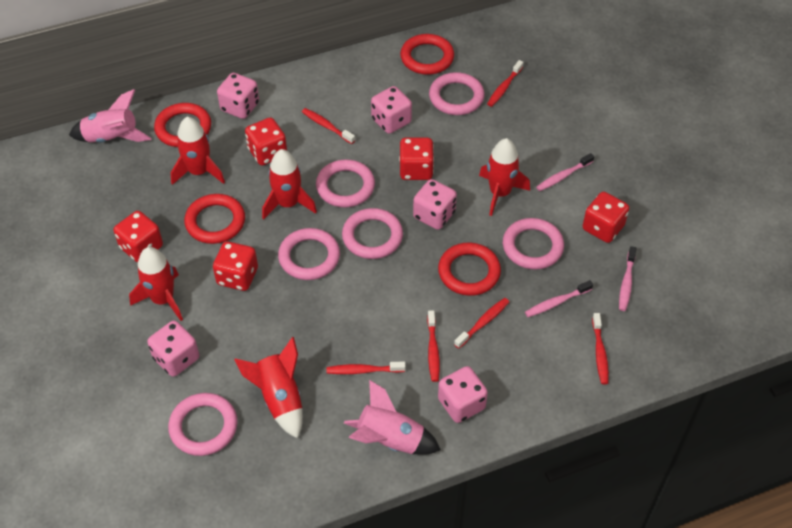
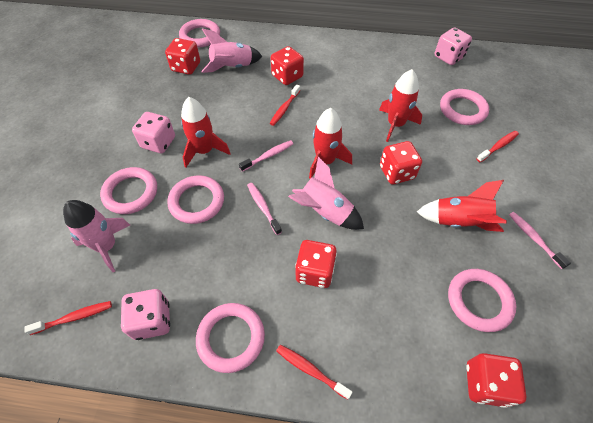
pink dice: [147,321,199,377] [217,73,259,119] [371,86,412,134] [413,179,457,230] [438,366,488,423] = 5 -> [121,289,170,340] [132,112,175,153] [435,27,472,65] = 3
pink rocket: [69,89,152,143] [344,380,441,455] = 2 -> [63,200,130,272] [201,28,262,73] [288,156,364,230] = 3
red ring: [154,103,211,147] [184,194,245,244] [400,34,454,75] [438,243,501,296] = 4 -> none = 0
red rocket: [129,247,183,321] [171,117,225,185] [234,337,303,439] [262,149,317,220] [479,138,530,216] = 5 -> [181,97,231,168] [309,108,352,179] [379,69,422,142] [417,180,507,232] = 4
red toothbrush: [302,108,355,144] [327,362,406,374] [427,310,440,382] [454,298,509,349] [487,60,523,107] [592,313,609,384] = 6 -> [24,301,112,335] [270,85,300,126] [276,345,353,400] [476,131,519,162] = 4

